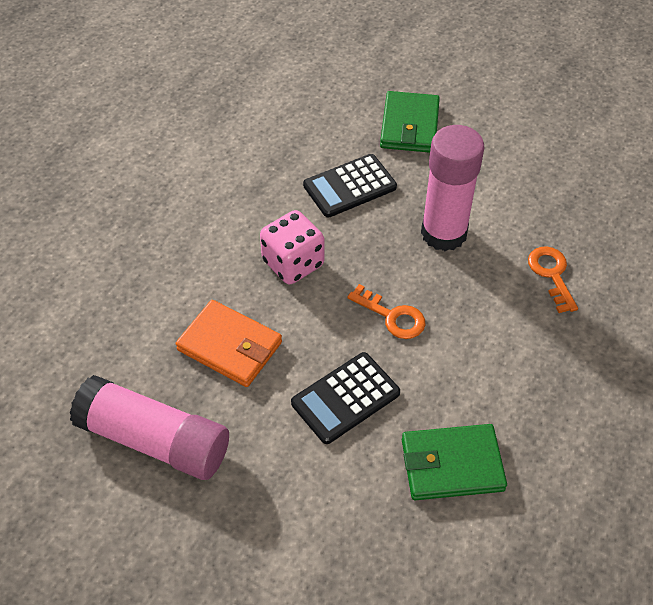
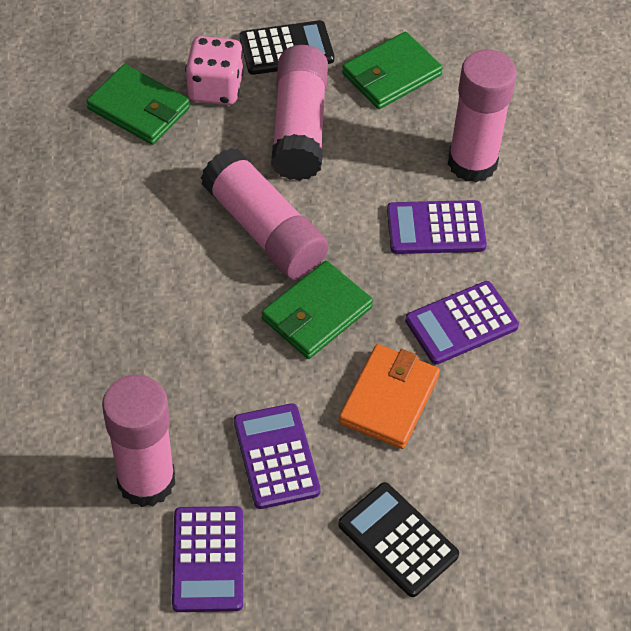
green wallet: [380,91,440,153] [402,424,507,500] = 2 -> [86,64,190,145] [262,261,373,359] [342,32,443,109] = 3
orange key: [347,284,425,339] [528,246,578,313] = 2 -> none = 0
pink glue stick: [69,375,229,480] [421,125,484,251] = 2 -> [102,375,175,507] [201,148,328,279] [271,45,328,181] [448,49,517,183] = 4
purple calculator: none = 0 -> [172,506,243,612] [234,403,321,509] [387,200,487,254] [405,281,519,365] = 4

